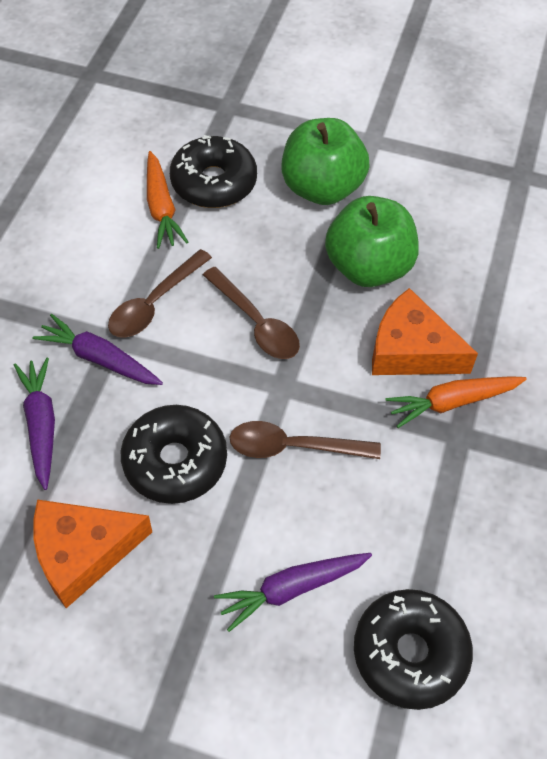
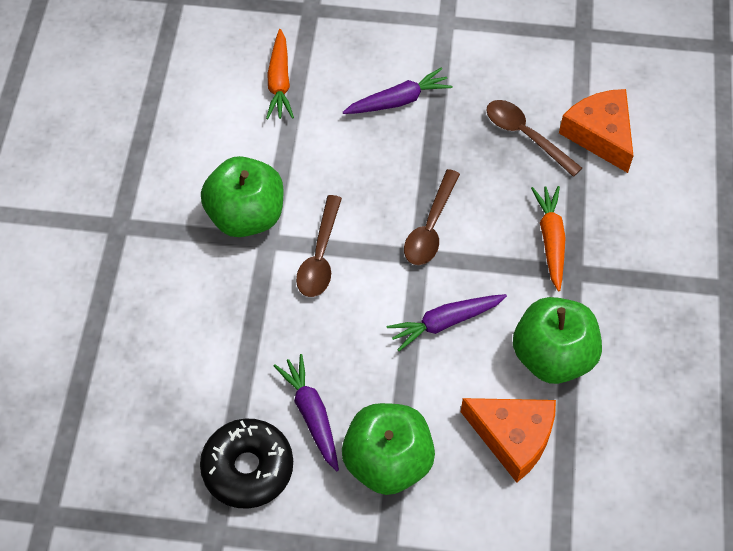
black donut: [121,405,227,504] [170,135,257,208] [354,589,473,710] = 3 -> [200,419,293,509] = 1
green apple: [282,118,370,205] [325,196,419,287] = 2 -> [201,156,283,237] [342,403,435,495] [513,297,602,384] = 3

